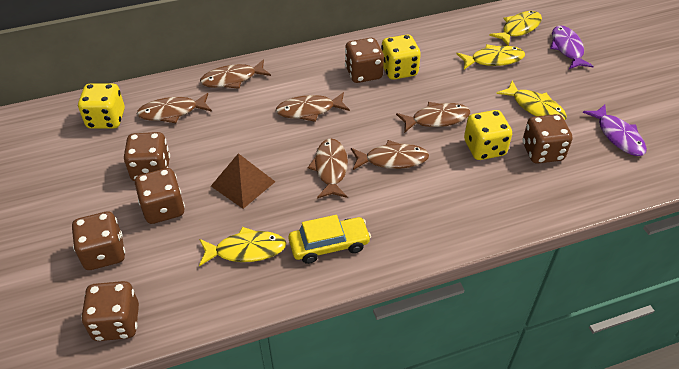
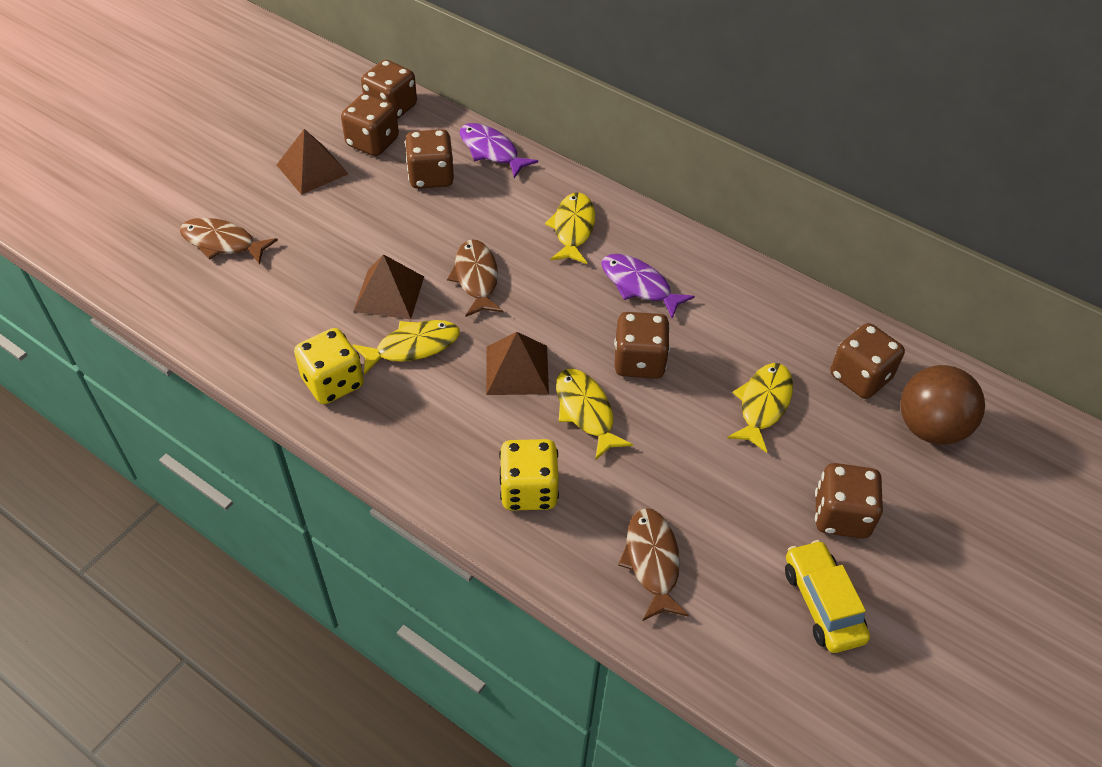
brown ball: none = 0 -> [900,365,985,445] = 1
brown fish: [137,93,212,123] [200,59,271,89] [276,92,350,122] [308,138,348,198] [351,140,429,170] [396,102,470,133] = 6 -> [180,218,278,265] [447,239,504,317] [618,508,689,621] = 3
brown pyramid: [211,153,275,209] = 1 -> [277,129,348,195] [353,254,424,319] [486,332,549,395] = 3
yellow dice: [78,83,125,129] [381,35,421,80] [464,110,512,160] = 3 -> [294,328,364,404] [499,439,559,511] = 2

